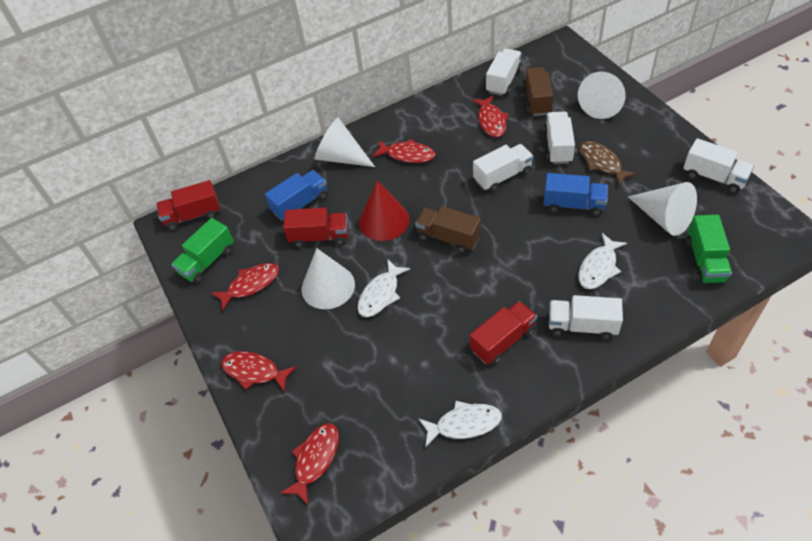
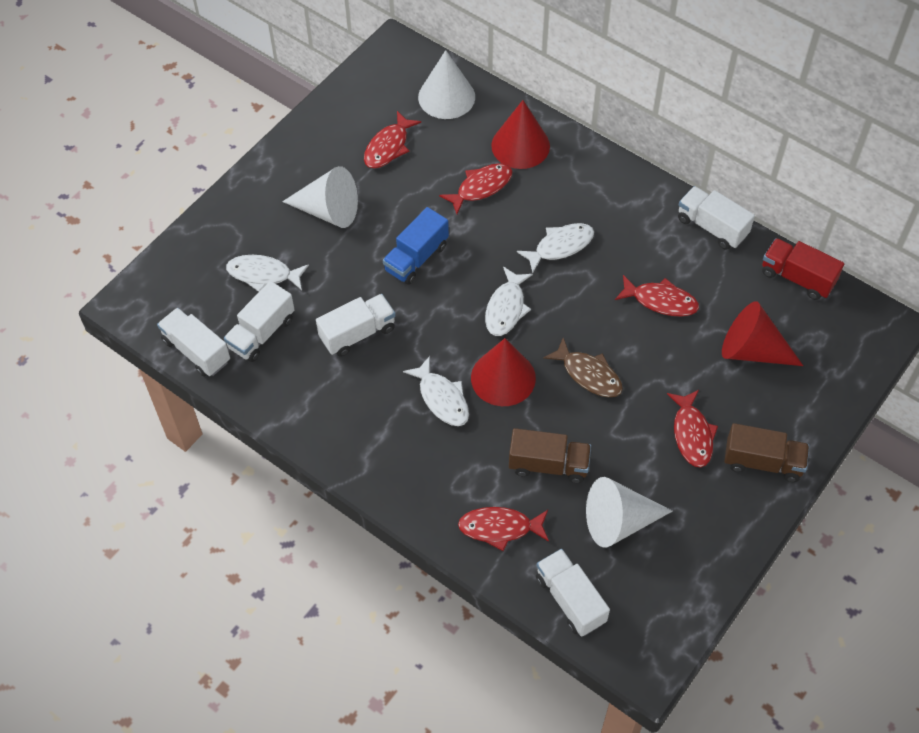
blue truck: [265,170,328,221] [543,173,608,216] = 2 -> [383,207,449,285] = 1
green truck: [171,218,234,284] [686,215,732,283] = 2 -> none = 0
red cone: [359,180,409,241] = 1 -> [471,338,536,406] [491,100,550,169] [722,301,803,366] = 3
red truck: [157,180,220,231] [283,208,348,248] [470,301,537,365] = 3 -> [762,238,844,300] = 1
white cone: [302,248,355,310] [314,118,375,167] [578,72,626,119] [628,182,697,236] = 4 -> [282,166,358,228] [418,50,475,119] [586,477,673,547] = 3
white fish: [358,259,410,317] [418,401,502,447] [578,233,627,289] = 3 -> [226,255,309,292] [403,356,469,426] [485,267,533,336] [517,223,594,273] = 4

